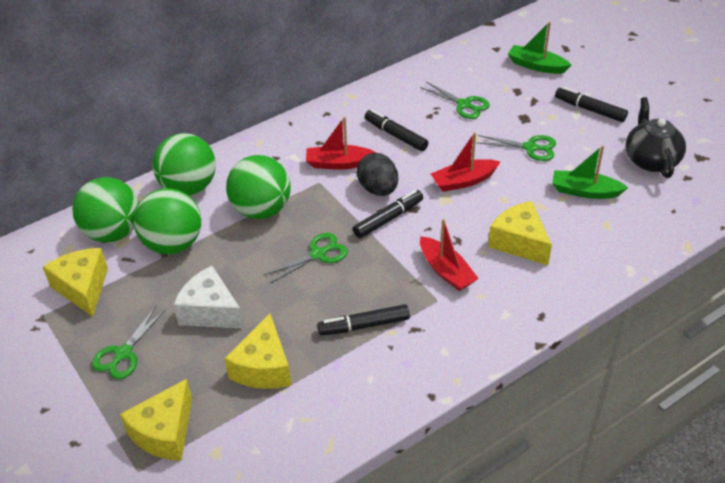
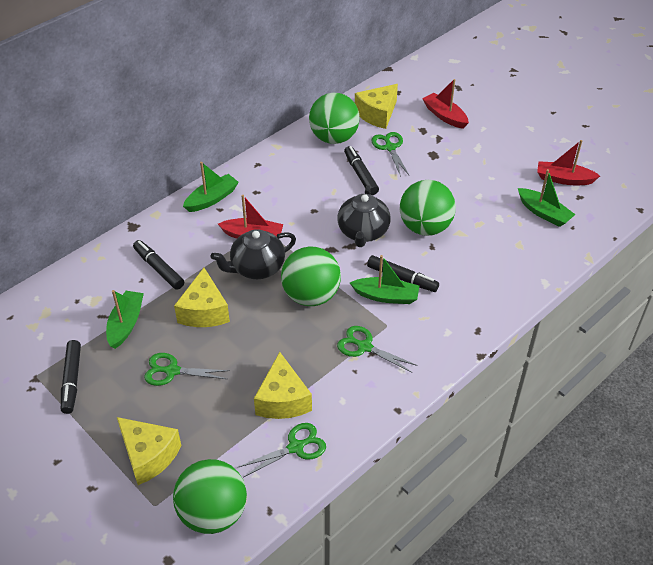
black egg: [357,153,398,196] = 1 -> none = 0
black teapot: [625,97,686,178] = 1 -> [210,229,296,279] [338,185,391,247] = 2
green boat: [508,22,571,74] [552,145,628,199] = 2 -> [106,290,144,349] [183,162,239,212] [350,255,419,304] [518,169,576,227] = 4
white cheese: [173,266,244,329] = 1 -> none = 0

